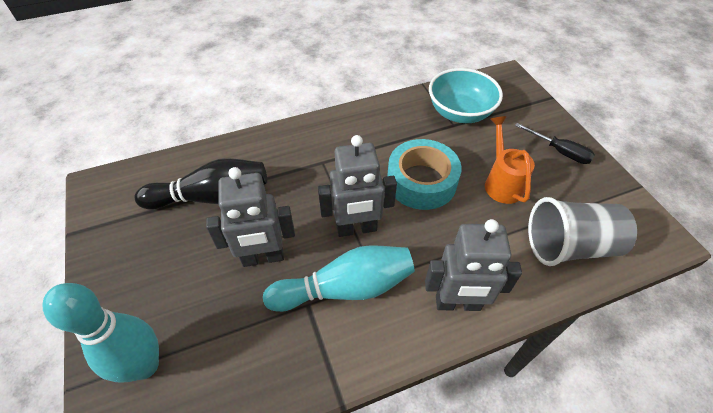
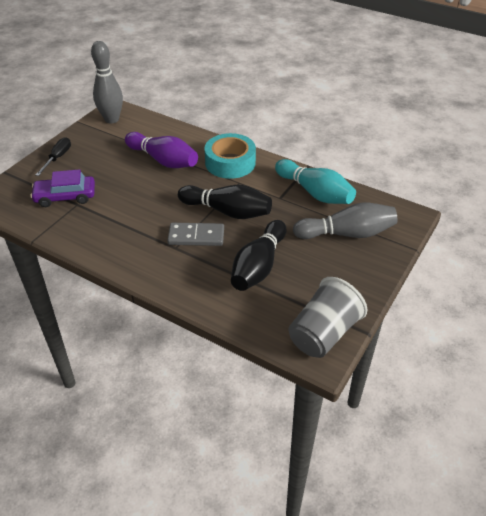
black bowling pin: [134,158,267,210] = 1 -> [178,185,272,219] [231,220,287,291] = 2
grey bowling pin: none = 0 -> [91,41,123,123] [293,203,397,239] = 2
grey domino: none = 0 -> [167,223,224,246] = 1
grey robot: [206,167,295,267] [318,135,397,237] [425,219,522,311] = 3 -> none = 0
orange watering can: [485,116,535,204] = 1 -> none = 0
purple bowling pin: none = 0 -> [125,132,198,168] = 1
purple car: none = 0 -> [30,169,95,207] = 1
turquoise bowl: [429,68,503,123] = 1 -> none = 0
turquoise bowling pin: [43,283,159,383] [263,245,415,312] = 2 -> [275,159,356,204] = 1

